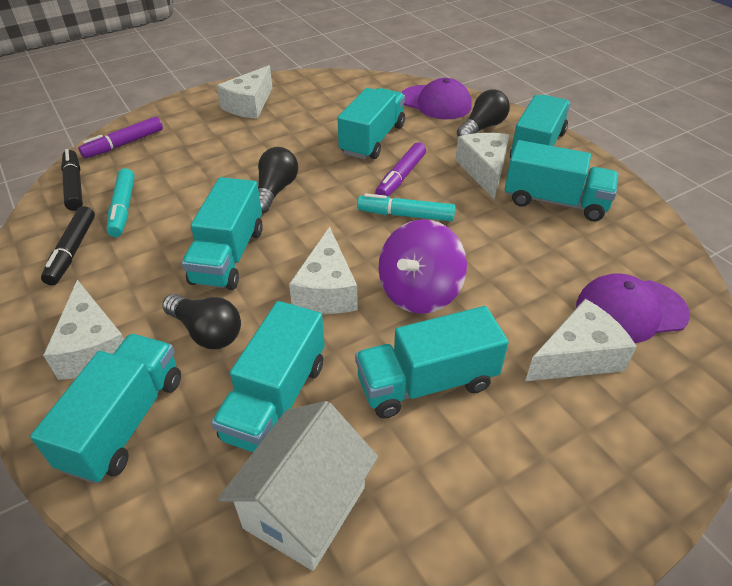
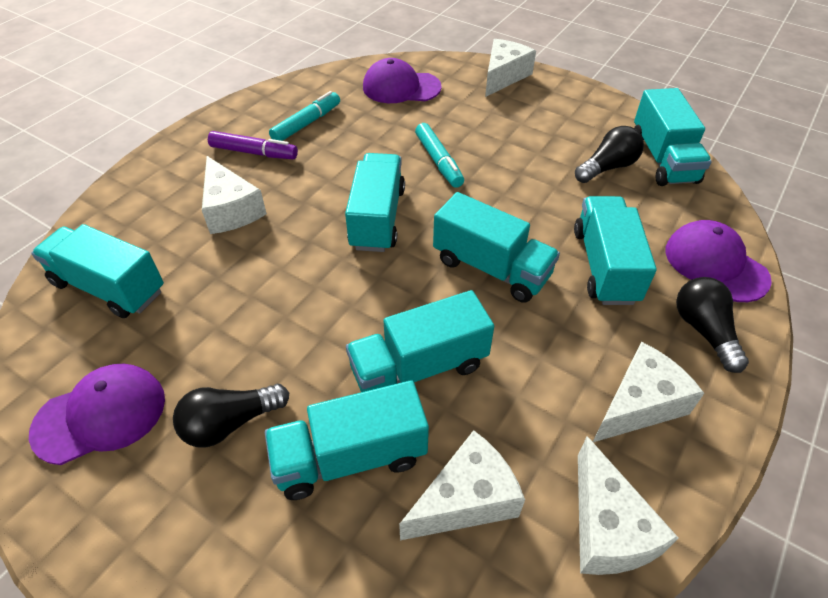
black marker: [41,206,95,285] [61,149,83,211] = 2 -> none = 0
purple cap: [401,78,472,119] [576,273,690,343] = 2 -> [29,363,165,465] [363,58,442,103] [665,220,772,302] = 3
purple marker: [78,116,163,159] [375,142,426,197] = 2 -> [208,131,298,159] = 1
purple spinning top: [378,219,467,314] = 1 -> none = 0
white house: [218,401,378,571] = 1 -> none = 0

